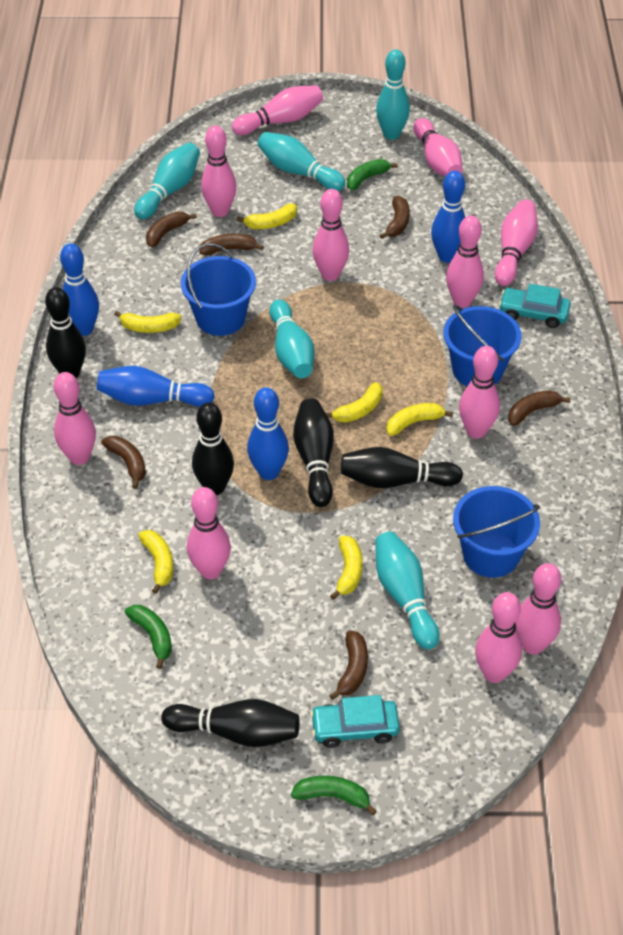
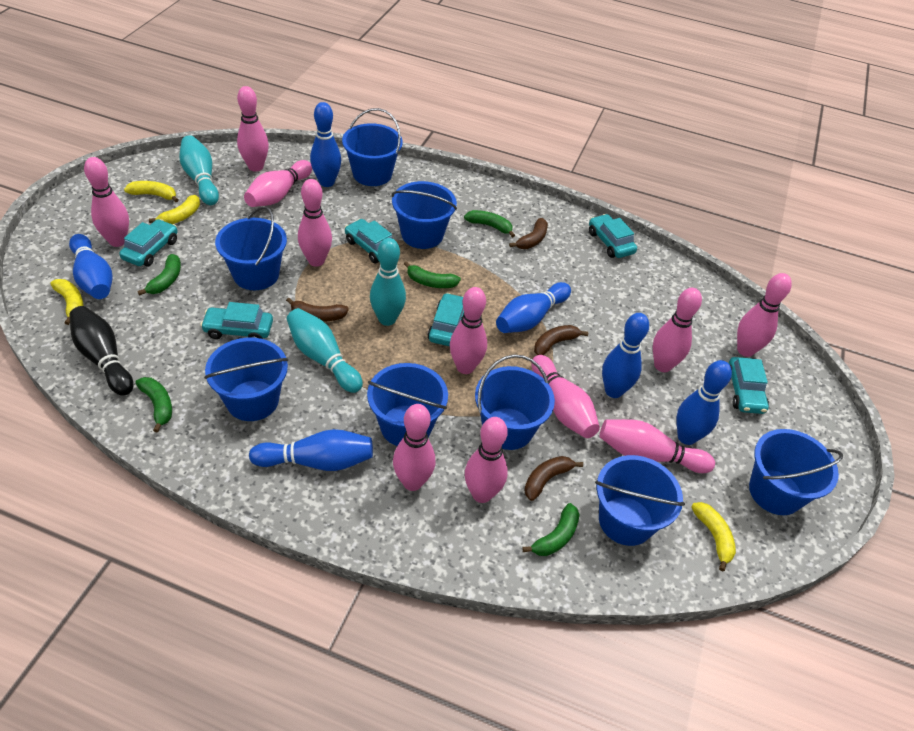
black bowling pin: [45,287,86,378] [161,699,300,747] [192,403,234,495] [293,399,334,507] [341,447,463,488] = 5 -> [69,306,134,396] = 1
blue bowling pin: [60,243,99,336] [97,366,215,406] [247,387,289,480] [431,171,465,263] = 4 -> [69,234,113,299] [249,429,373,471] [310,102,341,187] [496,282,571,333] [602,313,649,398] [676,360,732,445] = 6
blue bucket: [181,243,256,336] [443,305,522,386] [453,486,540,578] = 3 -> [204,338,288,421] [215,206,287,290] [342,108,403,186] [367,363,448,446] [392,181,457,249] [475,354,555,450] [595,455,685,546] [749,429,843,515] = 8
brown banana: [101,436,146,489] [146,211,197,247] [199,234,264,255] [329,630,368,700] [380,196,410,239] [508,390,571,426] = 6 -> [286,298,349,322] [509,218,548,249] [524,456,583,501] [534,325,588,355] = 4
green banana: [124,605,172,669] [291,776,377,816] [347,159,398,190] = 3 -> [135,377,172,433] [138,254,181,296] [404,262,461,288] [464,210,515,238] [522,503,579,556] = 5
turquoise bowling pin: [134,143,200,219] [258,132,346,191] [269,300,315,378] [375,531,440,650] [376,49,410,140] = 5 -> [179,135,219,205] [287,308,363,393] [370,238,406,326] = 3
turquoise car: [310,695,400,748] [499,284,571,328] = 2 -> [119,219,178,267] [200,302,273,339] [345,219,393,263] [427,293,464,346] [589,214,637,258] [729,357,769,414] = 6
yellow banana: [114,311,181,333] [138,530,173,594] [237,204,297,229] [326,382,383,423] [330,536,363,600] [386,403,453,436] = 6 -> [50,279,83,325] [124,181,179,202] [149,195,200,224] [691,502,736,571] = 4

